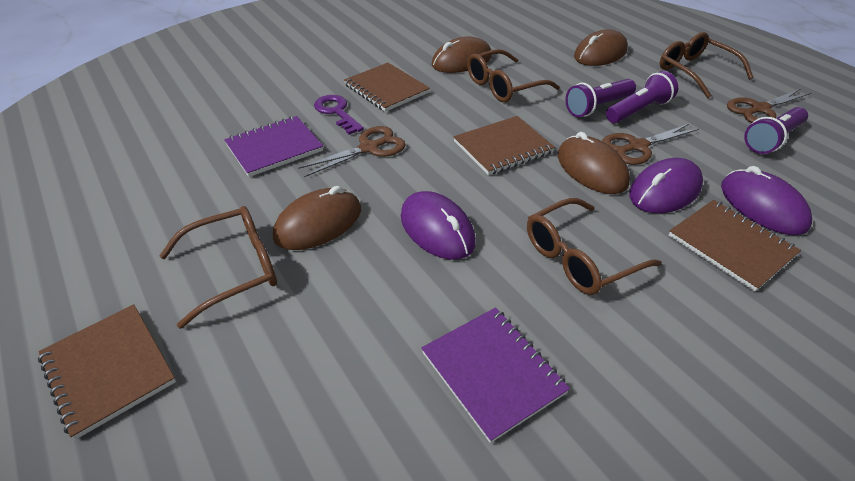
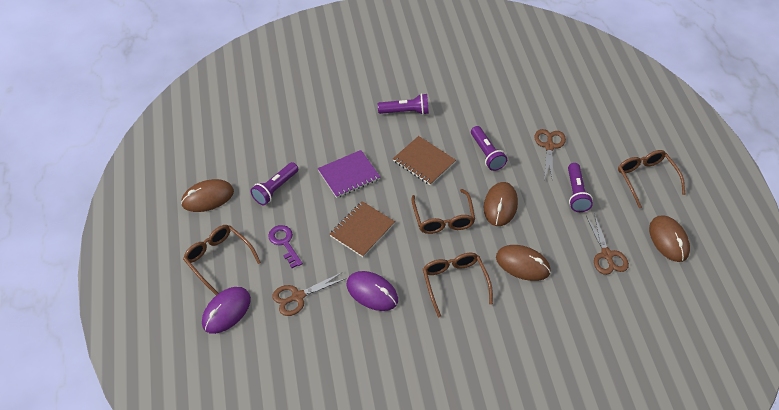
brown notebook: [38,304,176,440] [344,63,430,112] [454,116,555,175] [669,200,801,292] = 4 -> [330,201,395,257] [393,136,456,186] = 2
purple flashlight: [565,79,636,117] [606,71,678,123] [744,107,808,154] = 3 -> [251,162,298,205] [378,93,429,115] [471,126,507,171] [568,163,593,212] = 4
purple mouse: [401,191,476,260] [629,158,703,213] [721,166,812,235] = 3 -> [202,287,251,334] [347,271,398,311] = 2
purple notebook: [224,116,323,177] [421,307,570,443] = 2 -> [318,150,380,198] = 1

